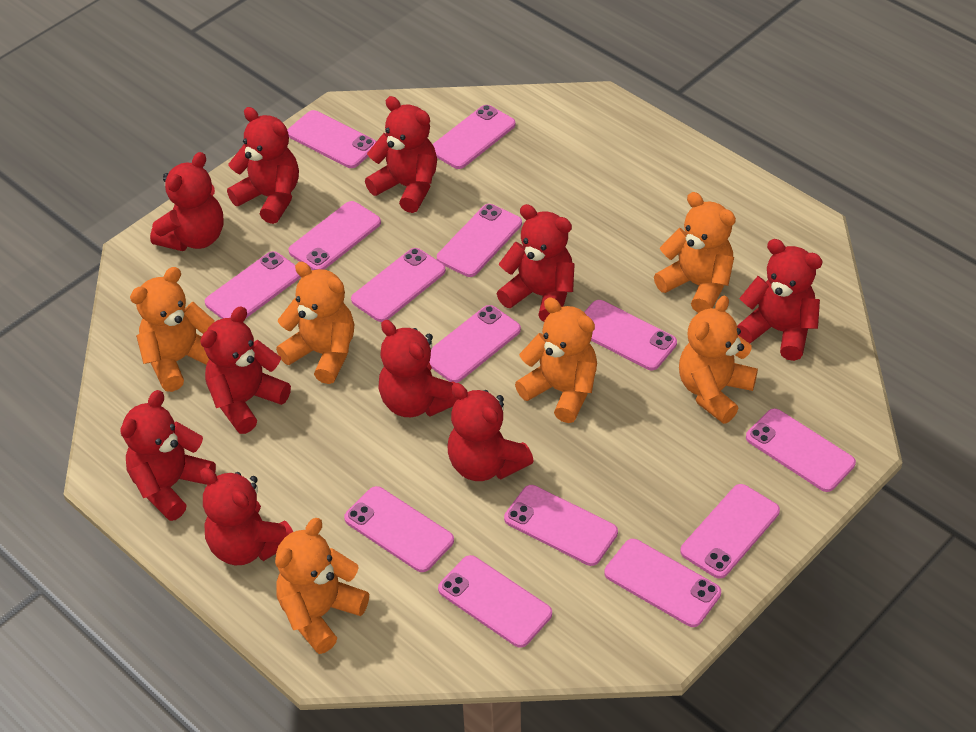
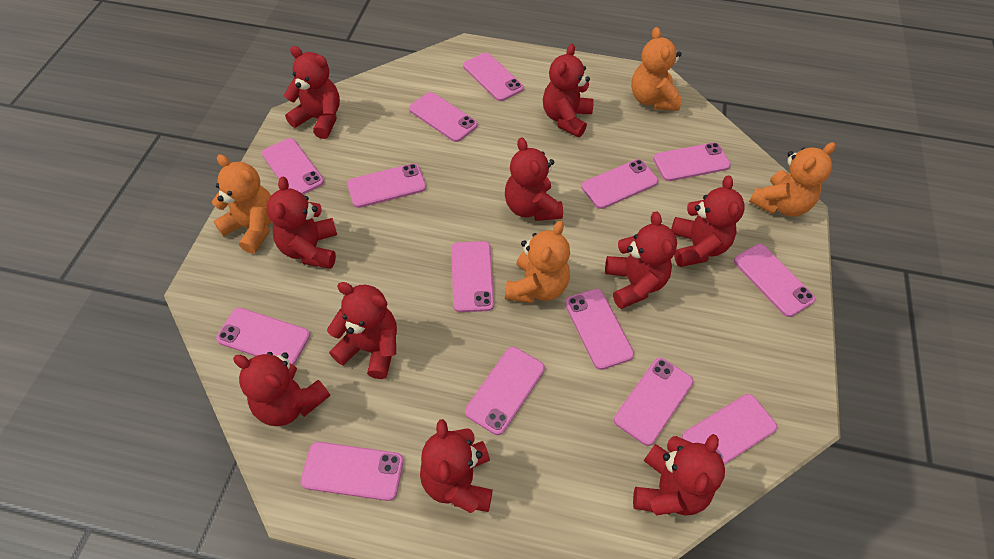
orange teddy bear: [130,267,215,392] [275,518,369,654] [276,262,354,384] [515,298,597,423] [654,192,736,313] [679,295,758,424] = 6 -> [212,154,271,254] [505,221,570,303] [631,27,682,111] [749,142,836,216] = 4

